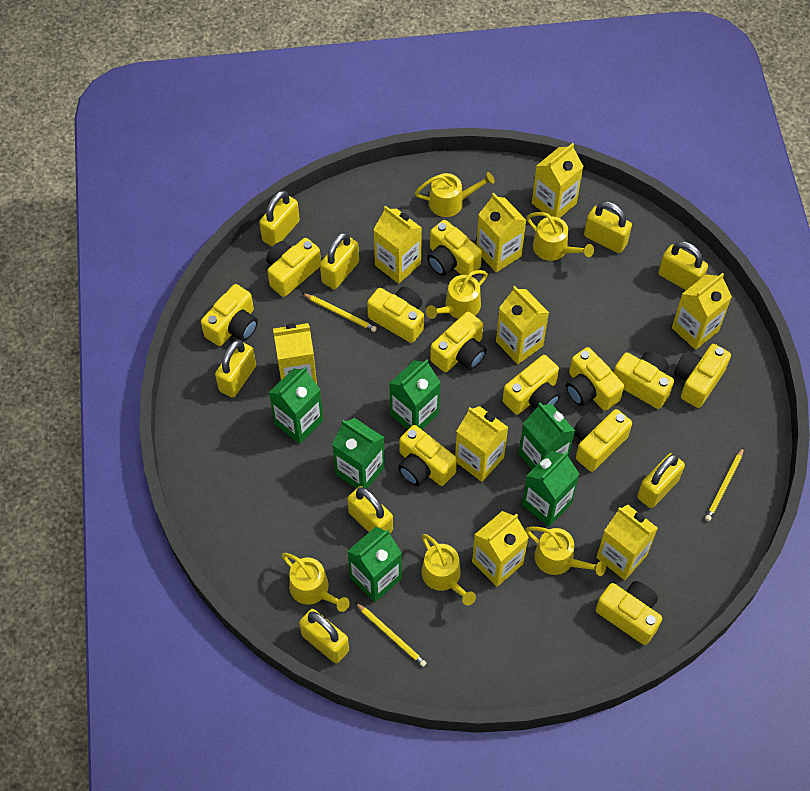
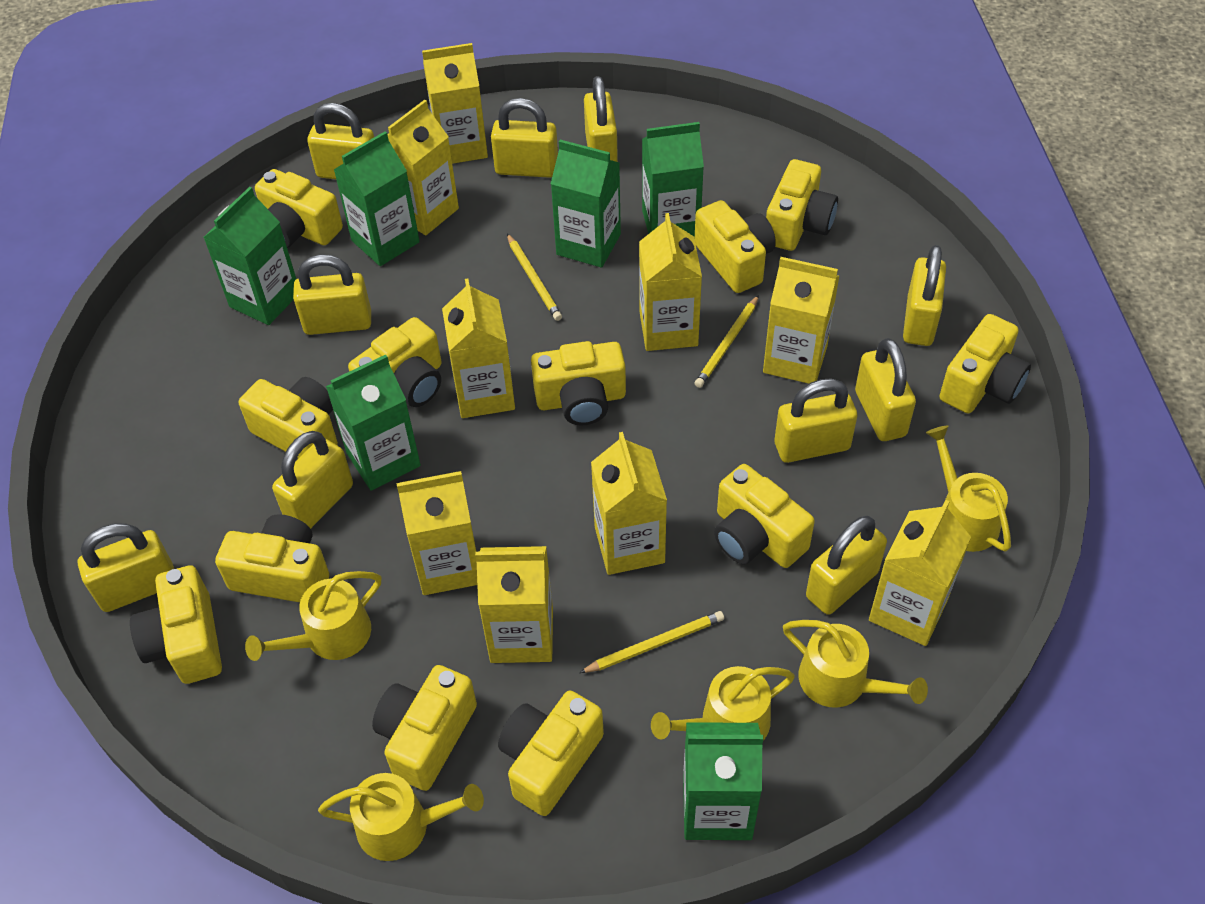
yellow padlock: [215,340,256,398] [259,190,300,247] [299,609,349,663] [320,232,359,289] [347,486,393,534] [584,201,632,253] [637,453,685,508] [658,241,708,290] = 8 -> [78,523,174,612] [272,431,353,529] [293,254,371,335] [307,103,374,179] [491,98,558,178] [584,76,618,162] [774,379,857,463] [806,516,887,615] [855,338,916,441] [903,245,946,346] = 10
yellow watering can: [281,553,350,612] [415,172,495,217] [422,534,476,605] [426,270,488,319] [525,527,606,576] [527,212,594,261] = 6 -> [245,571,381,661] [318,773,484,861] [651,666,795,740] [783,620,928,708] [926,426,1011,552] = 5

